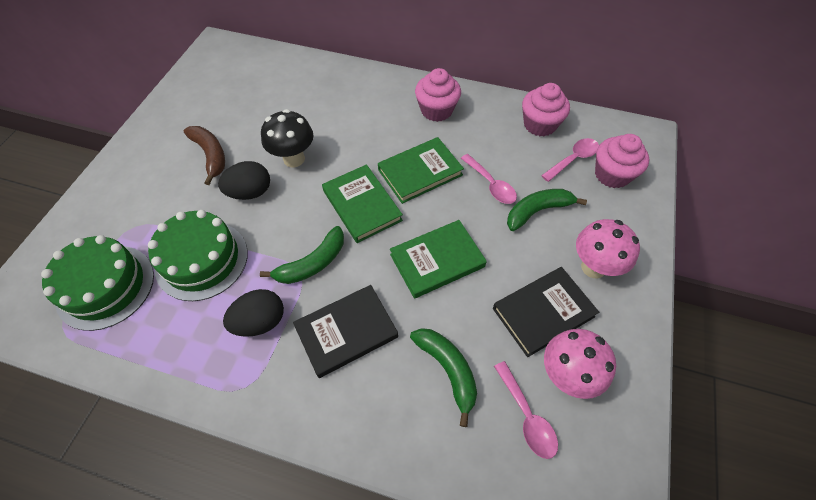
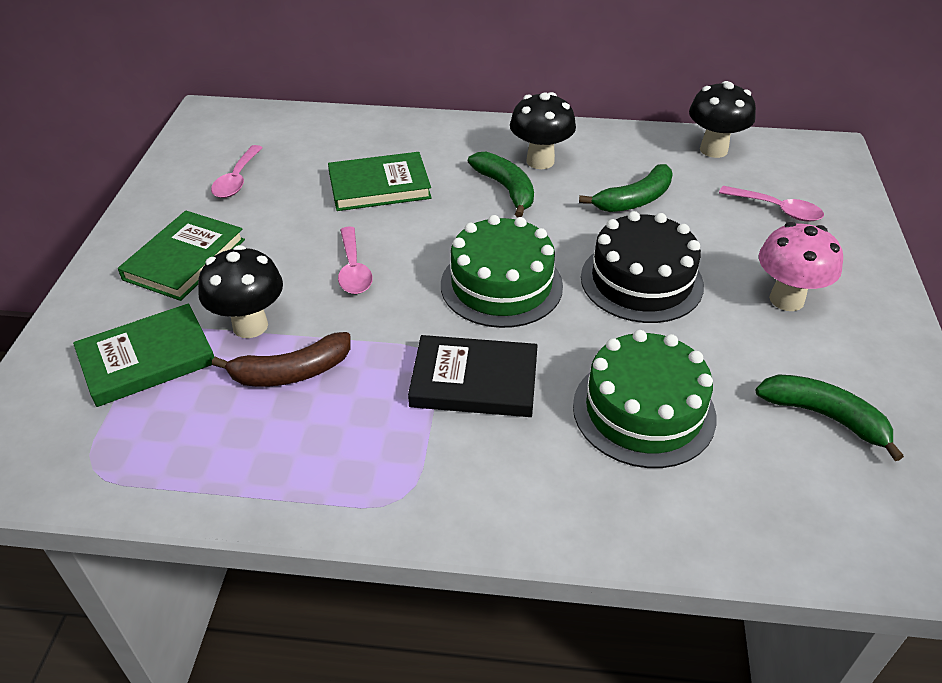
black book: [293,285,398,378] [493,267,599,357] = 2 -> [408,335,538,417] = 1
black cake: none = 0 -> [581,211,704,323] = 1
black egg: [218,161,270,200] [223,289,284,337] = 2 -> none = 0
black mushroom: [261,109,313,167] = 1 -> [198,245,283,338] [510,92,576,169] [689,81,756,158] = 3
pink cupcake: [415,68,461,122] [522,83,570,136] [595,134,649,188] = 3 -> none = 0
pink mushroom: [544,329,616,399] [576,219,640,279] = 2 -> [759,222,843,311] = 1

